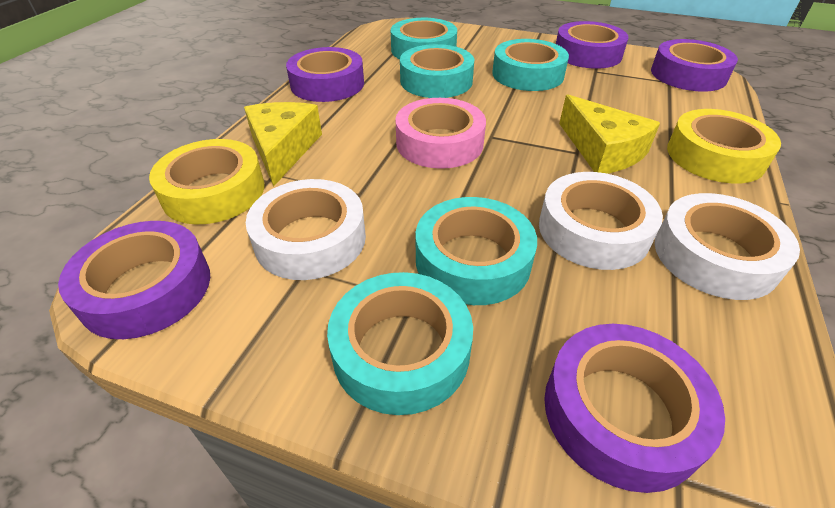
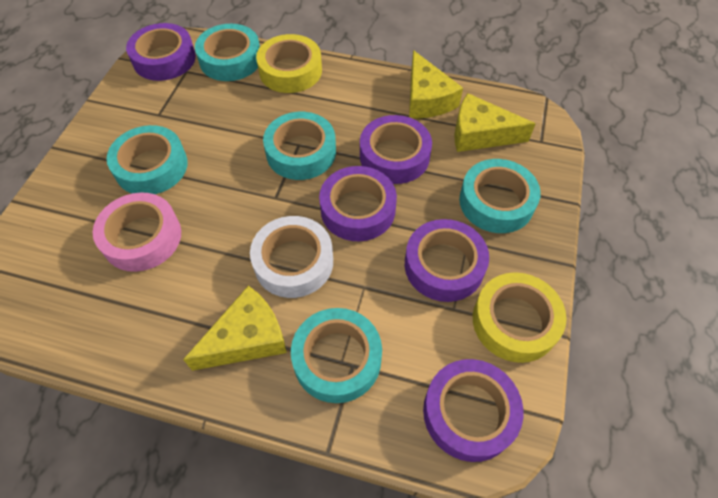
white tape: [246,179,366,280] [539,172,663,270] [655,193,800,300] = 3 -> [250,216,333,298] = 1
yellow cheese: [244,102,322,186] [559,95,660,173] = 2 -> [183,286,287,371] [409,50,463,118] [454,93,535,152] = 3

